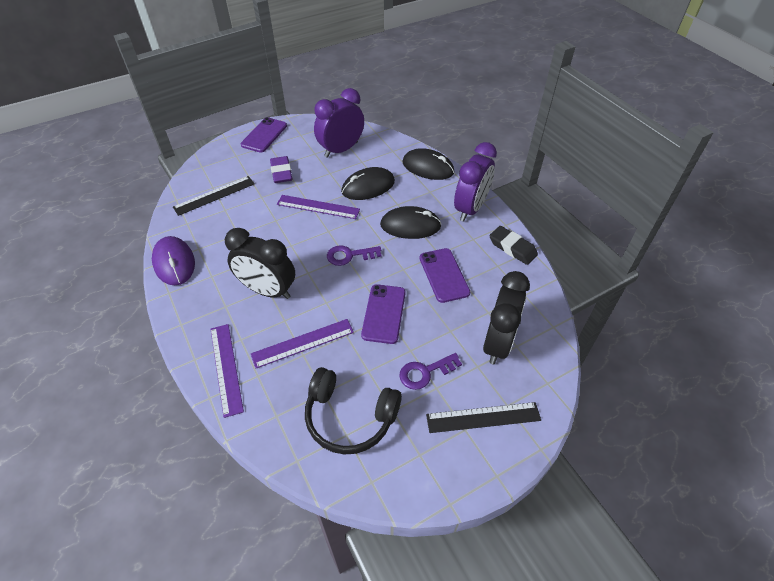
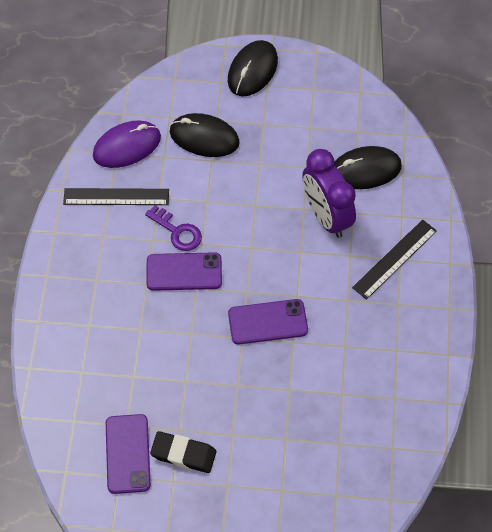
black clock: [225,228,295,299] [483,271,530,364] = 2 -> none = 0
black headphones: [305,367,402,455] = 1 -> none = 0
purple clock: [314,88,364,158] [454,142,497,222] = 2 -> [302,149,356,238] = 1
purple eraser: [270,156,292,183] = 1 -> none = 0
purple key: [327,245,381,266] [400,353,462,390] = 2 -> [145,205,202,251] = 1
purple ruler: [211,324,244,418] [251,319,354,368] [277,195,360,219] = 3 -> none = 0

